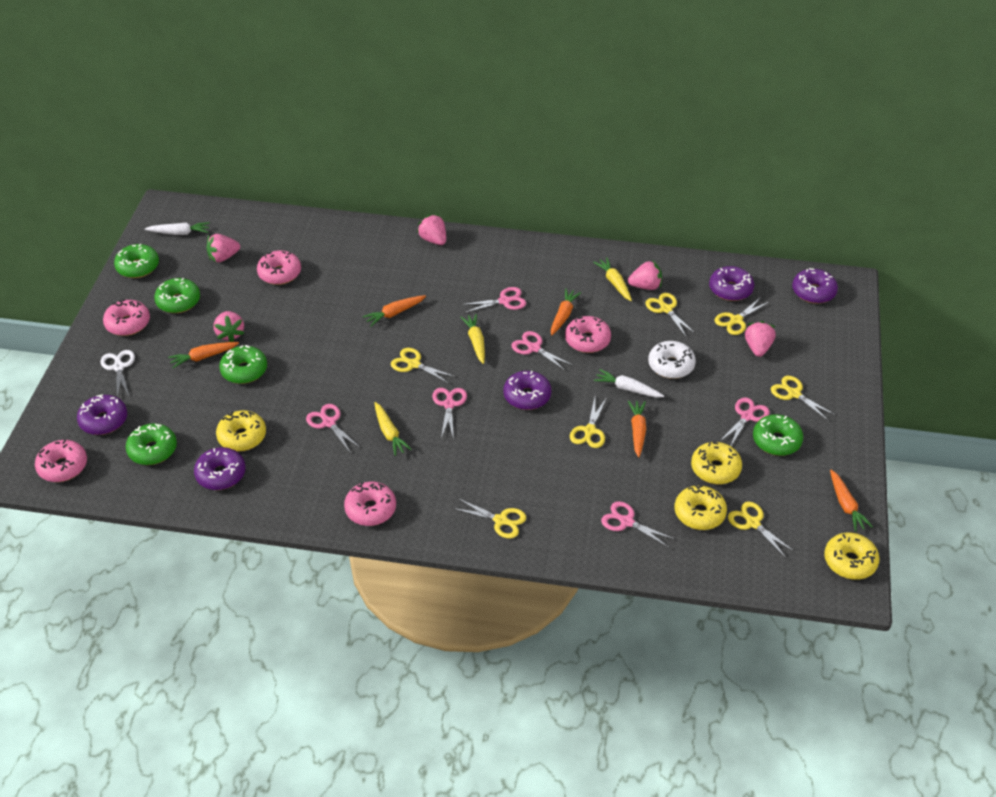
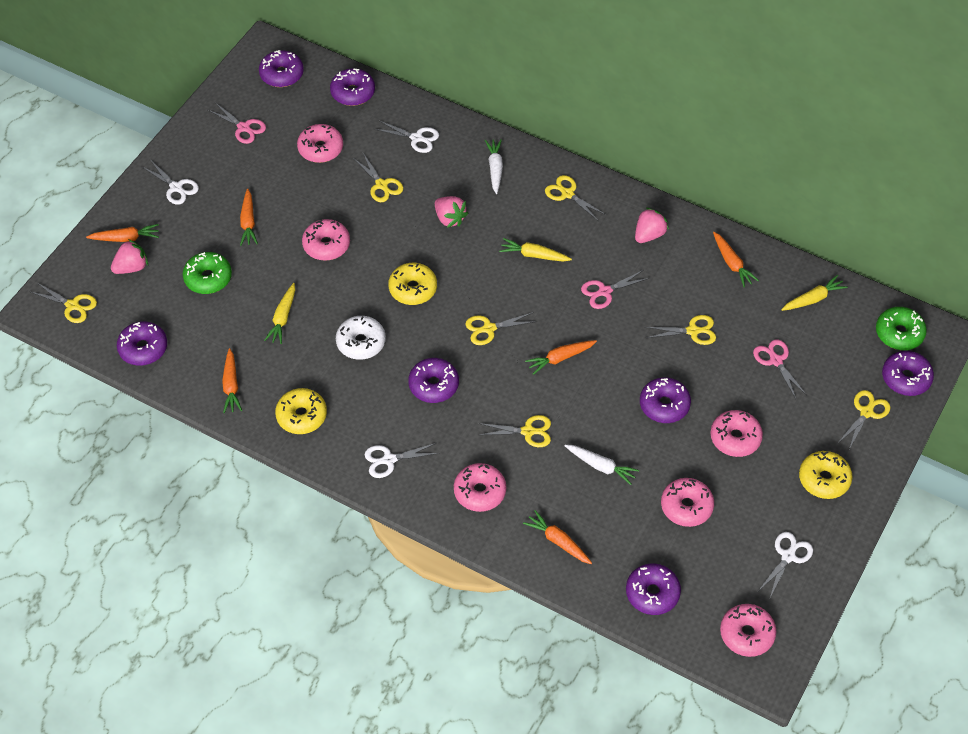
green donut: [114,244,159,278] [126,423,177,465] [154,278,200,313] [219,345,267,384] [753,414,803,456] = 5 -> [183,252,232,294] [876,307,927,350] = 2
orange carrot: [168,342,239,368] [363,295,426,326] [551,289,581,335] [628,401,646,457] [830,470,873,531] = 5 -> [86,224,159,242] [222,348,242,413] [240,189,258,246] [523,510,592,564] [525,340,597,375] [713,232,759,287] = 6
pink donut: [35,440,87,482] [103,299,150,336] [257,250,301,285] [344,482,396,526] [565,316,611,353] = 5 -> [297,124,343,163] [302,219,350,261] [454,463,506,512] [661,478,714,527] [711,410,763,457] [720,604,776,657] = 6
pink scissors: [306,404,361,452] [432,388,467,440] [461,287,526,313] [511,331,572,371] [601,501,674,548] [719,397,770,446] = 6 -> [208,103,266,144] [581,270,649,309] [753,340,807,399] = 3
pink strawberry: [206,234,240,262] [213,311,244,342] [417,214,446,245] [628,261,662,290] [745,321,776,357] = 5 -> [111,239,148,274] [435,196,468,228] [635,207,669,243] = 3
purple donut: [77,394,127,435] [194,447,246,490] [503,371,551,410] [709,266,754,301] [792,268,838,304] = 5 -> [117,321,167,366] [259,50,304,87] [330,68,375,106] [408,358,459,403] [626,563,681,615] [640,377,691,423] [882,351,934,396] = 7
white scissors: [101,350,135,398] = 1 -> [141,161,199,205] [365,443,440,478] [374,120,439,153] [758,532,813,598] = 4
yellow donut: [216,410,266,452] [674,485,727,530] [691,442,742,484] [824,533,879,580] = 4 -> [275,388,327,434] [388,263,437,305] [799,451,852,499] = 3

